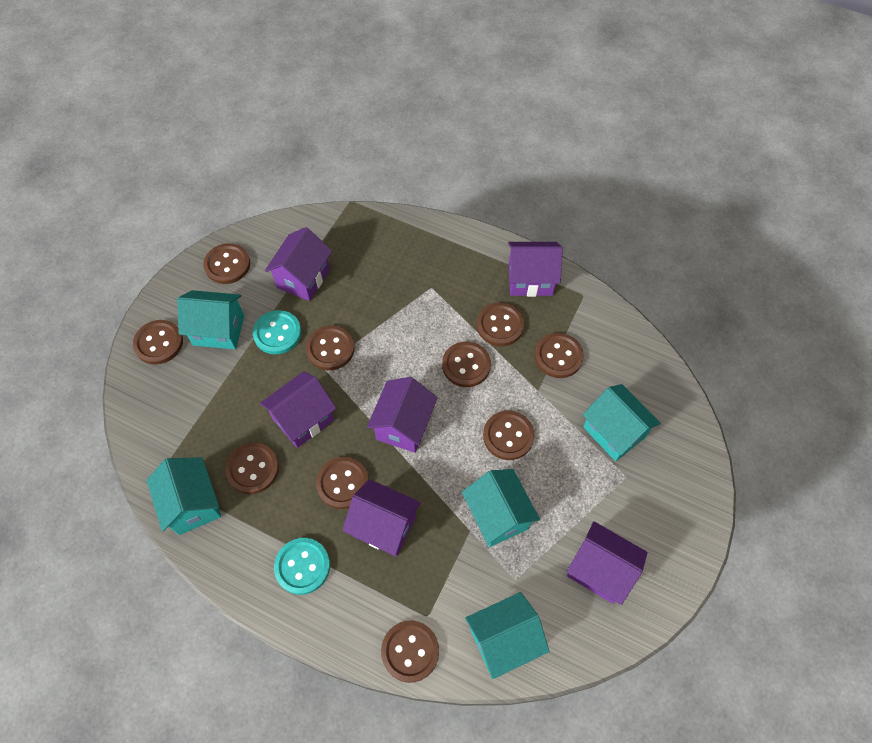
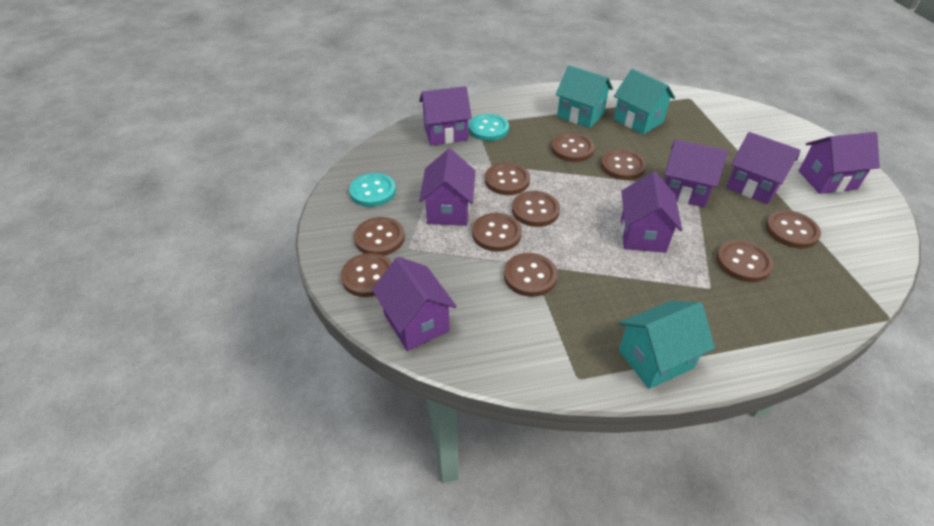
purple house: [260,371,336,448] [265,227,332,301] [342,479,421,557] [367,377,438,453] [508,242,563,297] [567,521,648,605] = 6 -> [372,257,457,351] [419,86,472,145] [419,149,475,226] [621,172,682,253] [664,139,728,207] [726,132,801,204] [799,132,880,194] = 7
turquoise house: [147,457,221,535] [177,290,244,349] [462,469,540,547] [465,592,549,679] [583,384,661,461] = 5 -> [556,65,613,128] [614,69,675,135] [619,301,715,389] = 3

